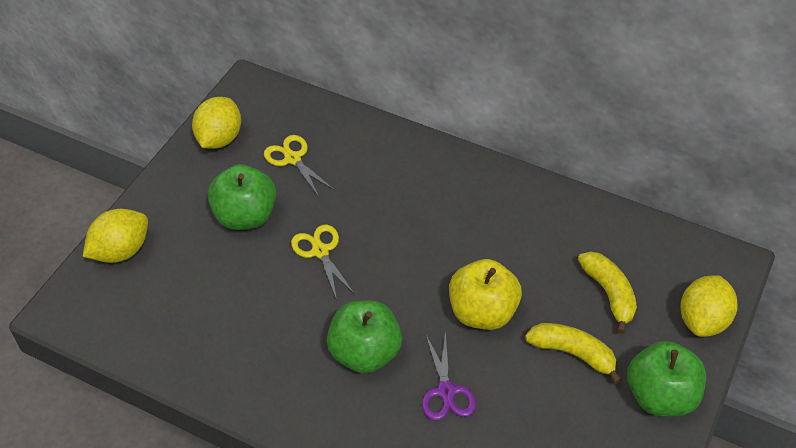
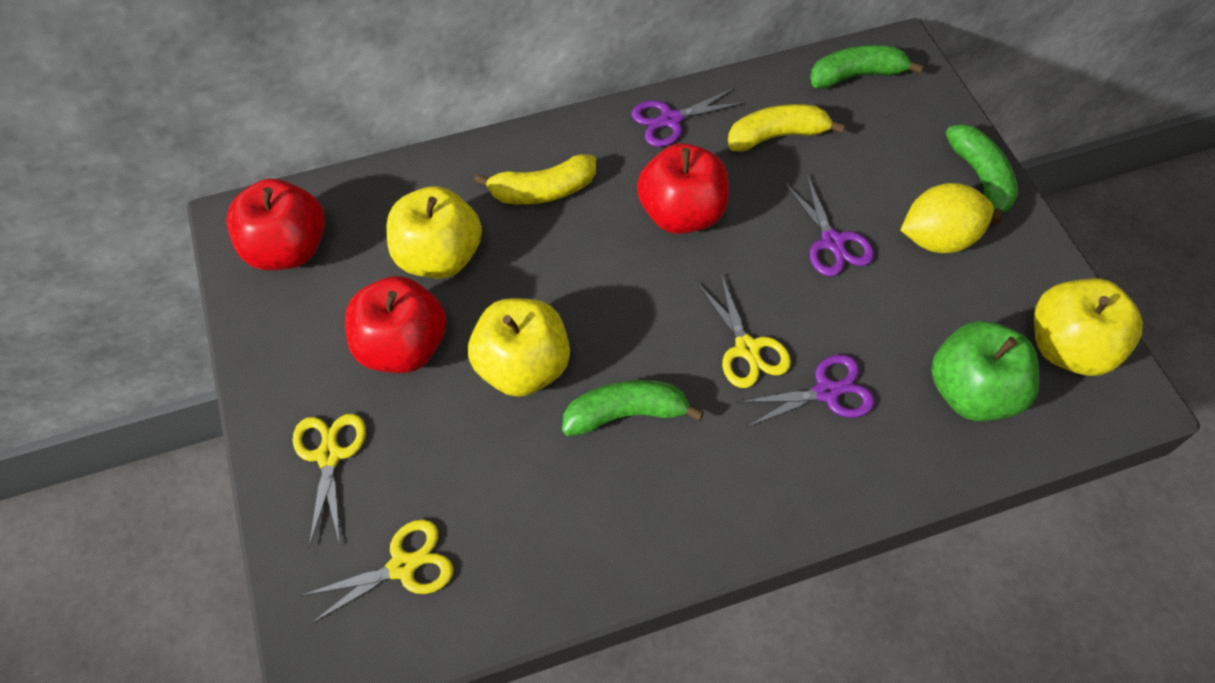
green apple: [208,164,276,230] [327,300,402,374] [627,341,706,416] = 3 -> [931,321,1039,421] = 1
green banana: none = 0 -> [562,380,704,436] [810,45,924,89] [945,124,1018,225] = 3
purple scissors: [422,330,476,421] = 1 -> [631,88,746,147] [736,354,875,428] [785,175,874,277] = 3
red apple: none = 0 -> [226,179,325,270] [345,276,447,373] [637,143,729,234] = 3
yellow apple: [449,259,522,330] = 1 -> [387,186,482,279] [468,298,570,397] [1034,278,1143,376] = 3
yellow lemon: [83,209,148,263] [192,97,241,149] [680,275,738,337] = 3 -> [901,183,994,253] = 1
yellow scissors: [264,135,334,197] [291,225,355,300] = 2 -> [293,414,366,547] [300,520,454,624] [697,274,791,388] = 3

